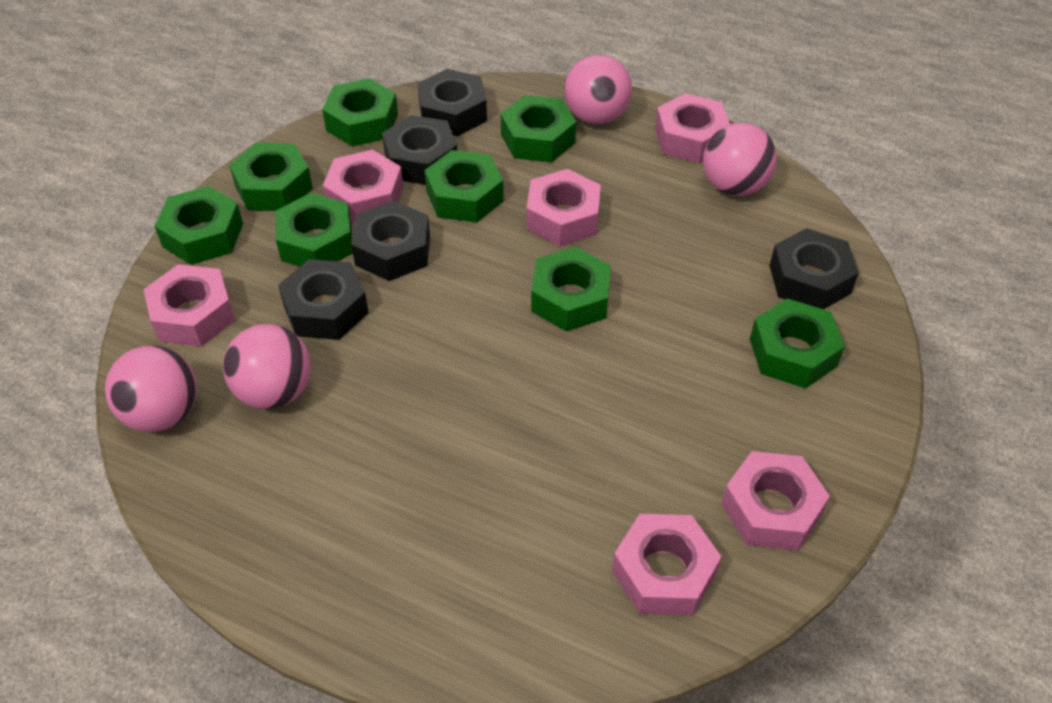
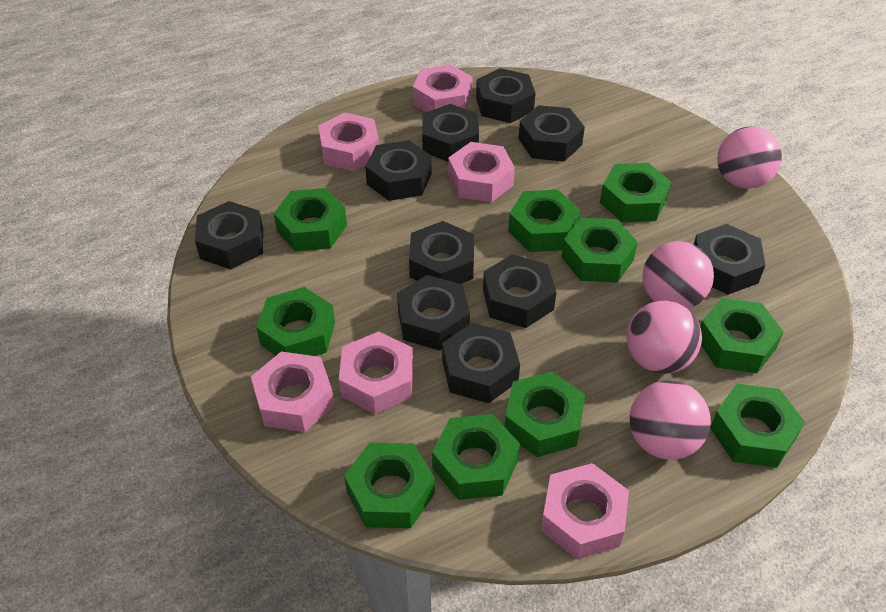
black nut: [278,259,369,340] [351,201,430,281] [382,115,457,185] [418,69,487,136] [770,228,859,309] = 5 -> [195,201,263,269] [365,140,432,201] [397,275,470,351] [409,221,474,284] [422,104,479,162] [442,323,520,403] [476,68,536,123] [483,254,557,328] [518,105,585,162] [694,224,765,295] = 10
green nut: [155,186,243,265] [229,143,313,211] [275,193,353,267] [322,78,398,147] [424,150,504,223] [501,95,576,162] [531,247,611,332] [750,298,845,389] = 8 -> [256,287,335,356] [274,188,347,251] [344,443,435,528] [432,414,520,500] [505,372,585,457] [508,190,580,252] [561,218,638,283] [600,163,671,223] [700,298,784,373] [710,384,805,468] = 10

